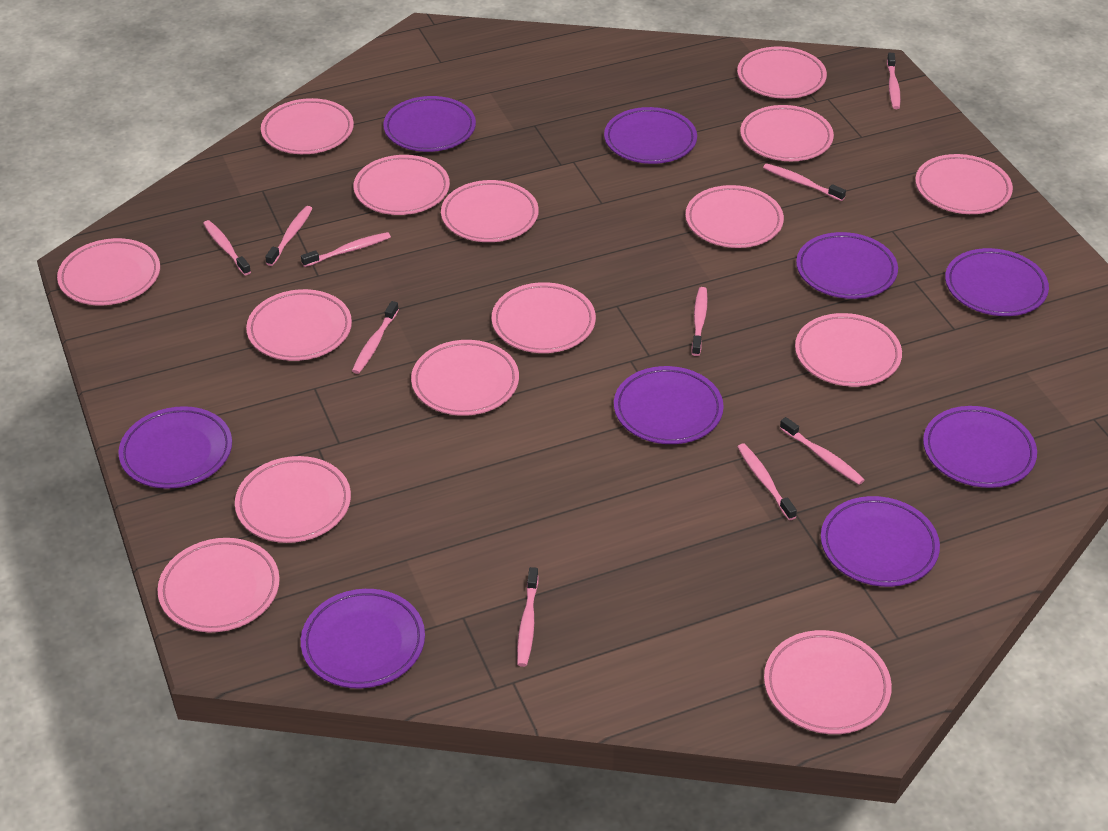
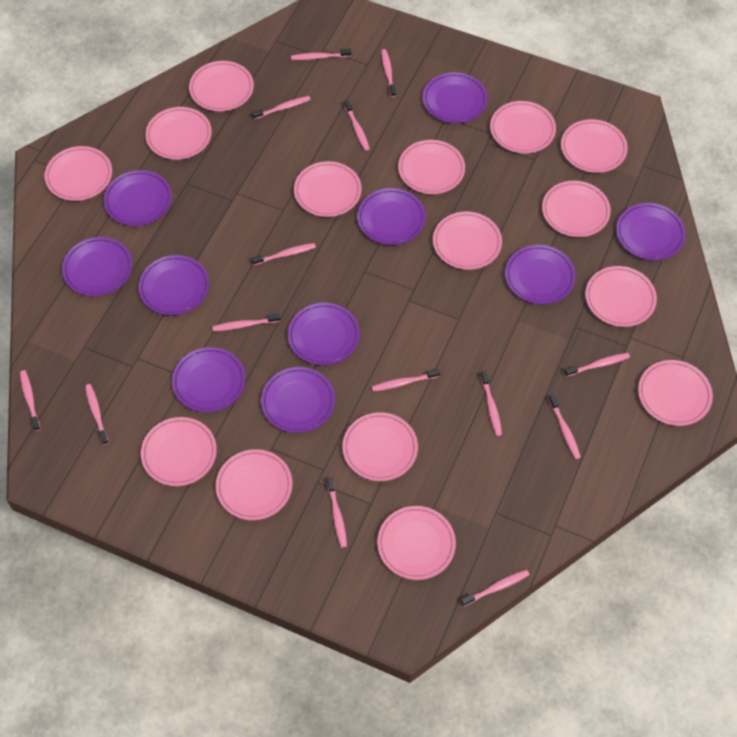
pink toothbrush: [203,220,251,275] [265,206,313,266] [301,232,391,267] [352,301,399,374] [517,567,538,667] [691,287,708,356] [738,443,797,520] [763,163,846,201] [780,417,865,485] [887,53,901,109] = 10 -> [20,370,40,431] [85,384,109,445] [212,314,280,331] [251,243,316,265] [252,96,311,120] [291,49,351,60] [327,477,347,548] [344,100,370,151] [372,369,440,392] [381,49,396,97] [461,570,529,607] [481,371,502,436] [548,394,581,459] [564,353,630,377] = 14
purple plate: [118,406,232,489] [301,589,425,689] [383,96,476,152] [604,107,697,164] [614,366,724,444] [796,232,898,299] [821,496,940,587] [923,406,1037,488] [945,248,1049,316] = 9 -> [62,237,133,297] [104,170,172,226] [138,255,209,316] [172,347,246,413] [261,367,335,433] [288,303,360,366] [357,188,426,245] [423,72,488,124] [505,245,576,305] [616,203,686,261] = 10

